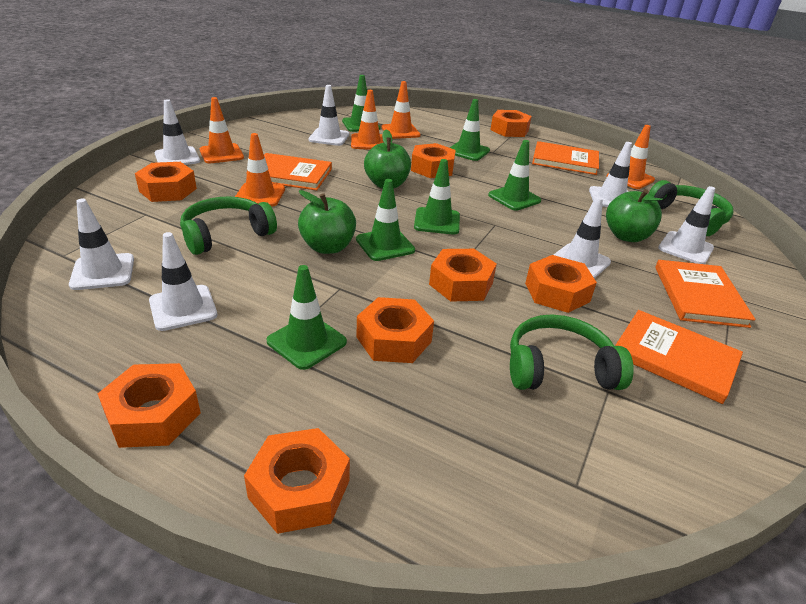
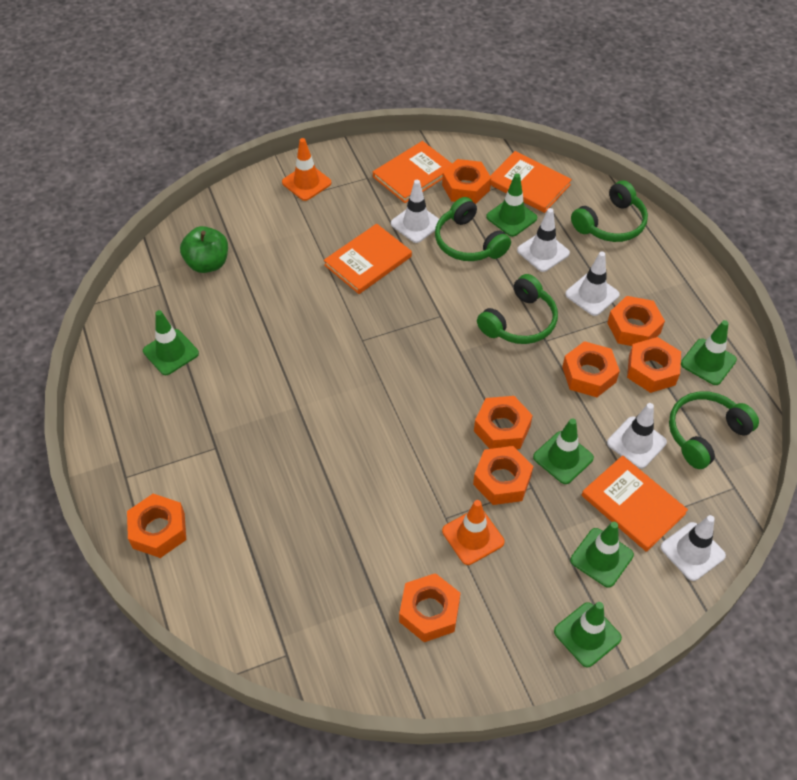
green apple: [298,190,356,254] [364,129,411,189] [606,189,663,242] = 3 -> [180,226,228,273] = 1
green headphones: [180,196,277,255] [510,314,634,390] [648,180,733,236] = 3 -> [435,197,511,261] [477,274,558,344] [571,180,648,242] [669,392,759,469] = 4
orange traffic cone: [200,97,244,163] [235,133,285,207] [351,90,384,150] [381,81,421,139] [607,125,655,189] = 5 -> [282,138,331,201] [442,500,504,565] = 2
white traffic cone: [69,199,134,290] [149,232,217,331] [155,99,200,165] [308,85,349,146] [554,197,611,279] [589,142,632,207] [658,186,715,264] = 7 -> [391,180,439,243] [517,208,570,272] [565,251,620,316] [607,403,667,469] [661,515,726,581] = 5

